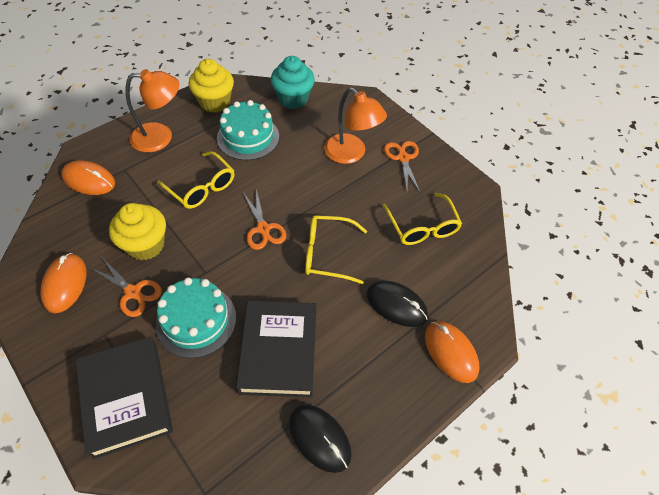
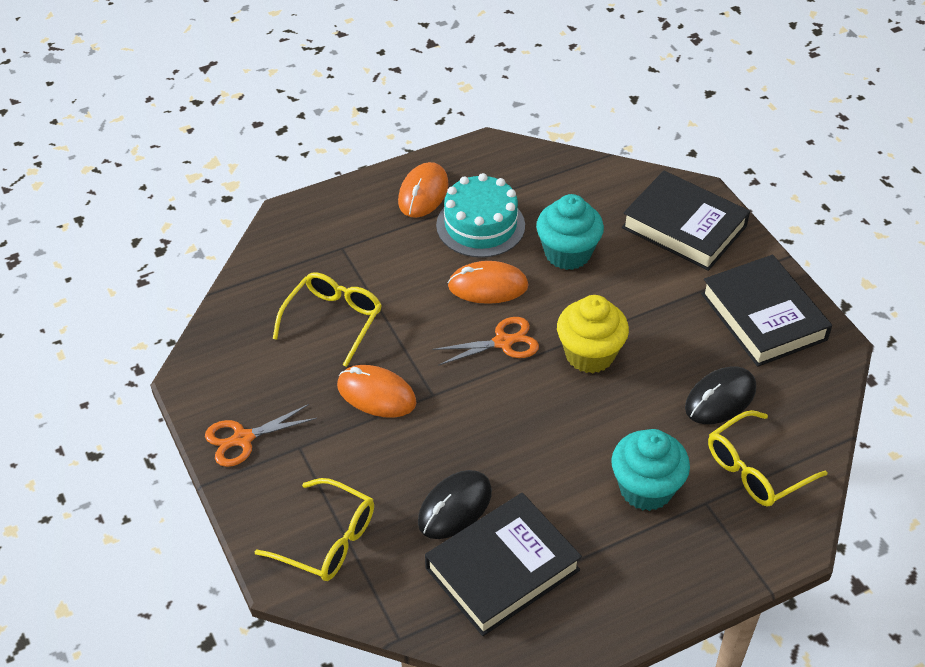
black book: [76,337,173,459] [236,300,316,398] = 2 -> [425,493,582,636] [622,171,750,271] [701,255,832,367] = 3
orange lamp: [125,69,179,153] [324,88,387,164] = 2 -> none = 0
orange scissors: [89,258,162,317] [243,189,286,250] [384,141,420,192] = 3 -> [205,404,317,467] [432,317,539,366] = 2
turquoise cake: [156,277,236,358] [217,100,279,160] = 2 -> [436,173,525,258] = 1
turquoise cupcake: [271,56,315,109] = 1 -> [536,194,604,270] [611,429,690,511] = 2
yellow cupcake: [109,203,166,260] [189,59,234,113] = 2 -> [557,295,629,373] = 1

